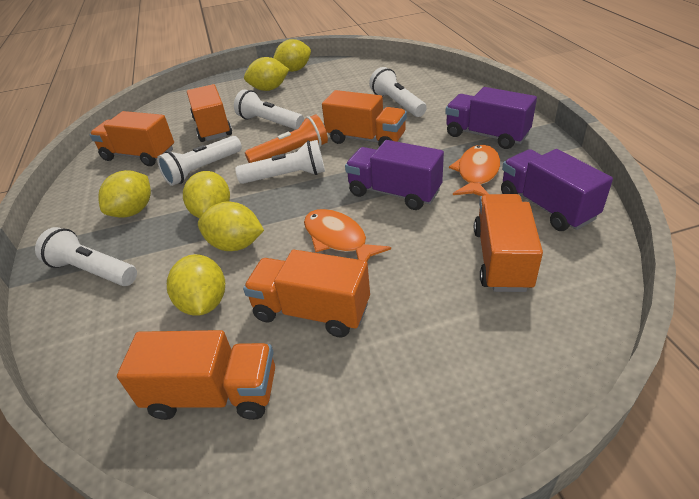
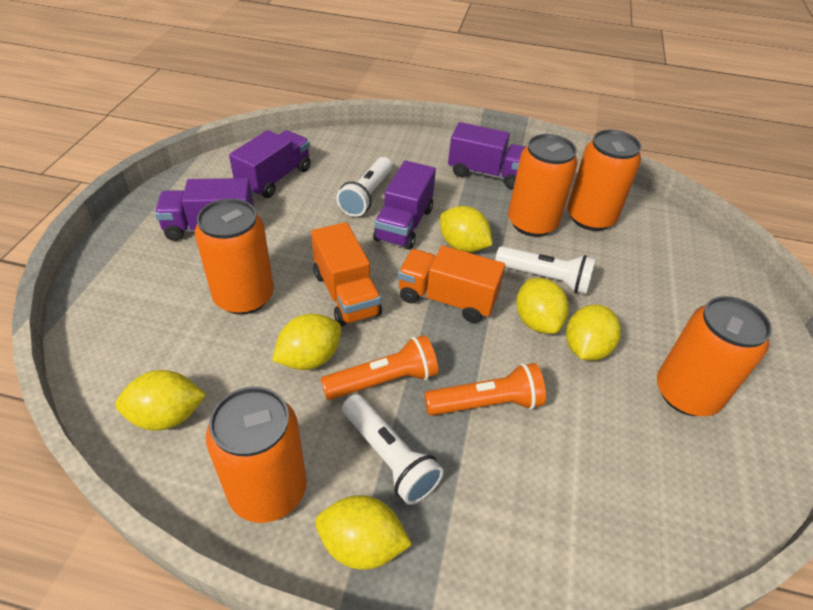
orange can: none = 0 -> [195,198,274,315] [206,387,307,523] [508,134,578,237] [567,130,641,231] [657,296,772,416] = 5
orange fish: [304,209,391,261] [449,145,500,196] = 2 -> none = 0
orange flashlight: [245,114,328,163] = 1 -> [321,335,438,400] [424,363,546,416] = 2
orange truck: [90,111,174,166] [117,330,275,420] [187,84,232,142] [243,250,370,338] [322,90,407,147] [474,194,543,292] = 6 -> [311,222,382,327] [398,246,505,323] = 2
purple truck: [345,140,444,210] [445,87,537,149] [501,149,613,231] = 3 -> [155,178,254,241] [229,130,311,198] [373,161,436,250] [448,122,525,189] = 4
white flashlight: [35,227,137,286] [157,136,242,186] [234,90,304,130] [235,140,325,184] [369,67,427,117] = 5 -> [337,157,392,217] [342,394,444,505] [495,246,596,294] = 3

